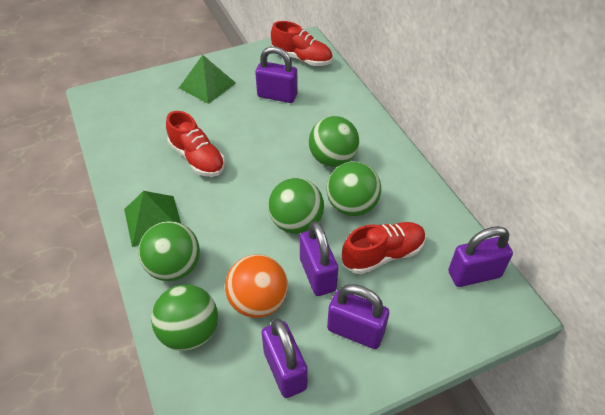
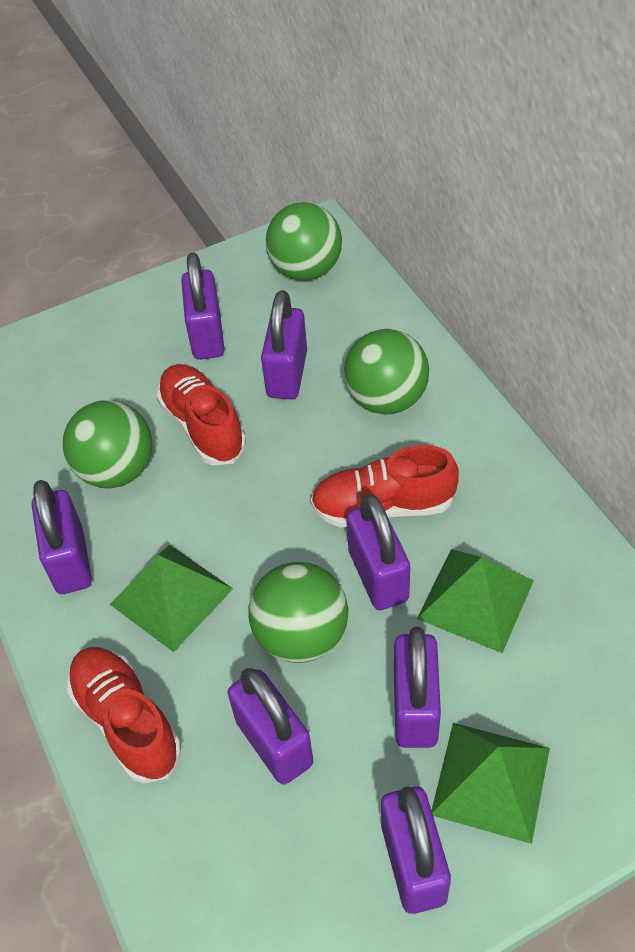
green ball: [138,221,200,281] [151,284,218,351] [268,178,324,234] [309,116,359,167] [327,162,381,216] = 5 -> [63,400,153,488] [248,562,348,663] [266,202,342,281] [344,329,429,414] = 4
green pyramid: [124,191,181,247] [179,55,236,104] = 2 -> [110,545,233,652] [417,549,534,653] [431,723,550,844] = 3
orange ball: [225,255,288,318] = 1 -> none = 0
purple padlock: [255,47,298,103] [261,318,308,398] [300,221,338,296] [327,284,389,349] [448,226,513,287] = 5 -> [32,480,92,594] [181,252,224,360] [227,668,313,785] [261,290,307,399] [347,493,410,610] [381,786,451,914] [394,627,441,748] = 7

